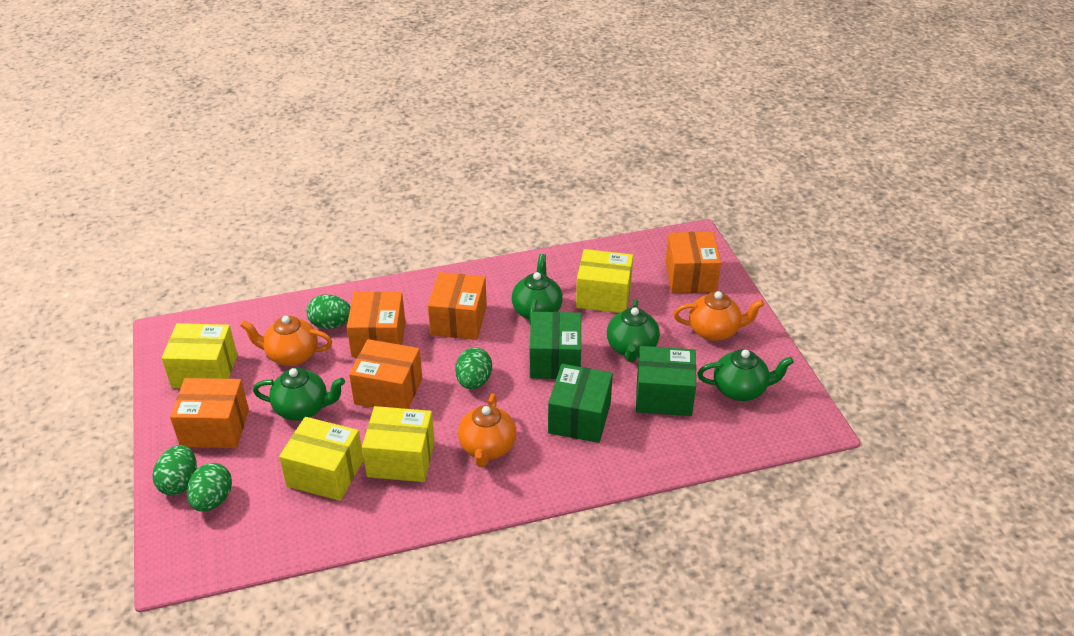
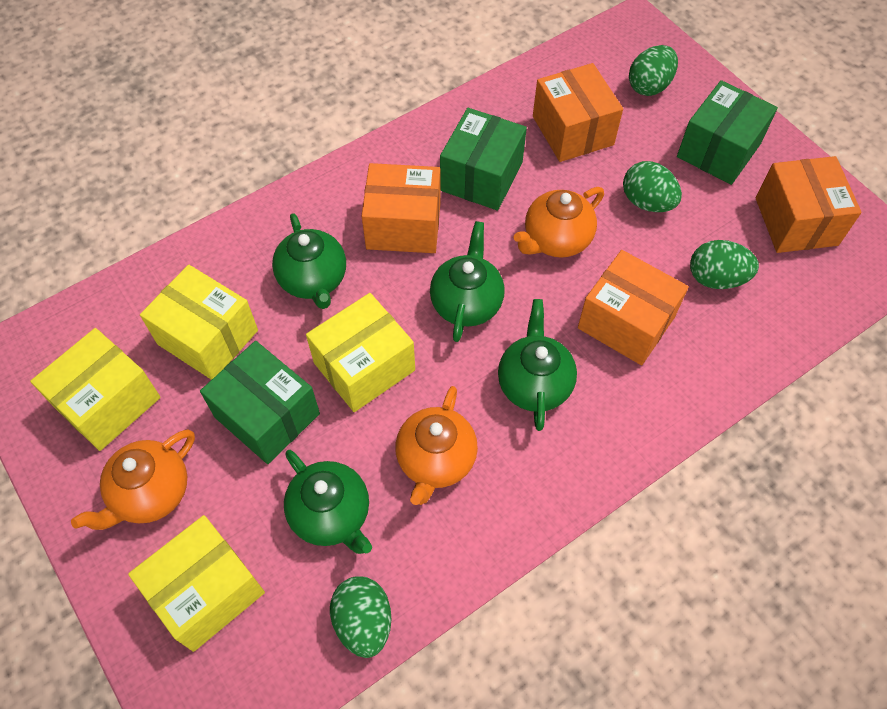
orange box: [170,378,249,448] [347,292,405,357] [349,339,422,409] [428,272,487,340] [666,232,721,293] = 5 -> [362,163,441,253] [533,63,623,162] [578,250,689,365] [756,156,861,253] = 4

